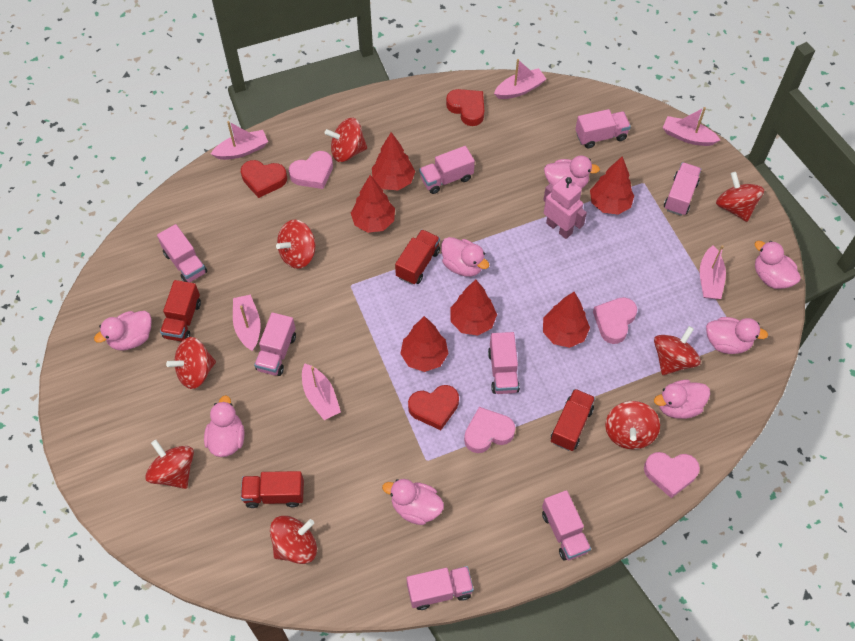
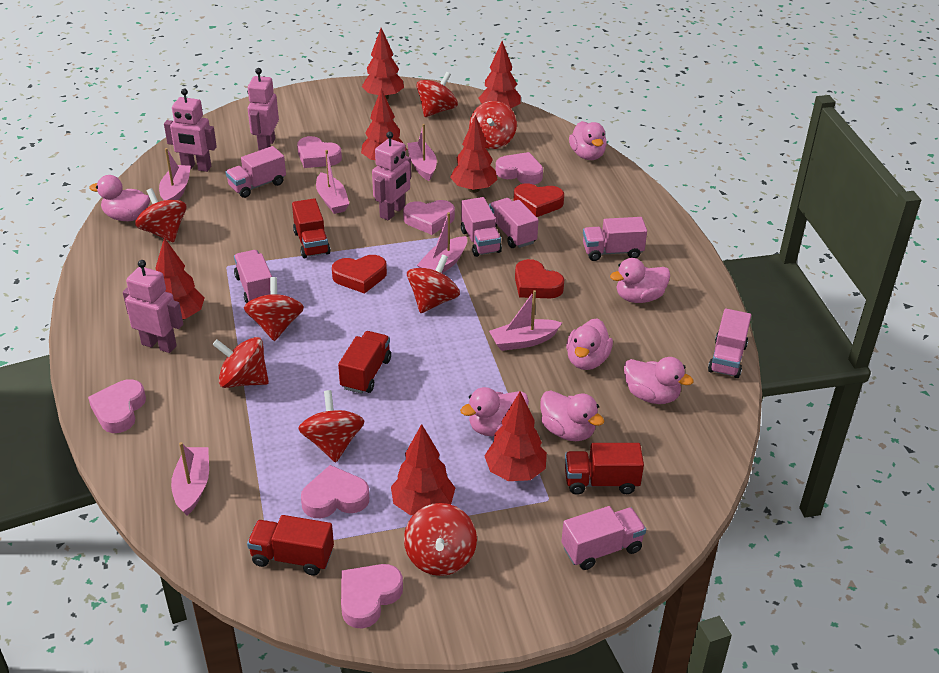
pink duck: [94,311,152,350] [204,395,244,457] [382,479,444,525] [441,237,489,277] [544,156,600,189] [654,380,710,419] [706,317,768,354] [755,241,801,289] = 8 -> [89,175,150,221] [460,387,529,436] [540,391,604,441] [566,318,613,370] [569,121,607,160] [610,258,670,303] [624,357,694,404] = 7
pink heart: [289,151,333,189] [464,407,515,453] [593,297,637,344] [644,452,700,498] = 4 -> [88,379,146,433] [297,136,342,168] [301,465,369,518] [341,564,403,629] [403,200,455,235] [496,152,543,185] = 6
pink robot: [543,176,587,239] = 1 -> [123,260,183,353] [164,89,217,172] [247,68,279,151] [372,132,411,220] = 4
pink truck: [157,224,207,282] [254,312,296,376] [406,566,474,610] [419,146,475,194] [488,332,520,394] [542,490,591,561] [575,109,631,148] [664,162,701,216] = 8 -> [225,146,286,198] [234,250,272,303] [461,197,502,257] [489,198,538,248] [561,506,646,570] [583,217,647,261] [708,308,751,378] = 7
red tree: [351,175,395,233] [372,132,415,190] [400,316,449,372] [450,280,497,336] [543,292,590,348] [590,156,634,215] = 6 -> [155,238,205,320] [361,89,407,160] [362,28,404,99] [391,424,455,515] [450,115,498,193] [479,41,521,108] [485,392,547,481] = 7

